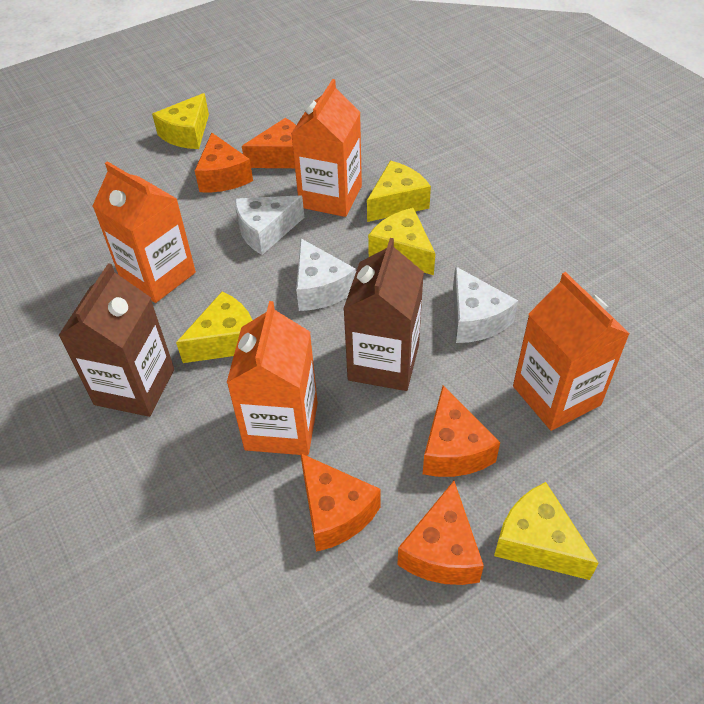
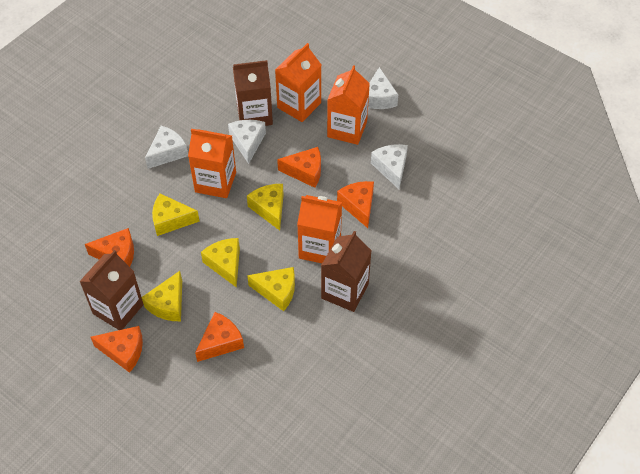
brown carton: [58,263,174,417] [343,238,424,391] = 2 -> [79,250,144,330] [233,60,273,126] [321,231,372,312] = 3
white cheese: [235,195,304,255] [296,239,356,311] [453,266,518,343] = 3 -> [145,126,188,169] [228,120,266,164] [368,67,398,109] [371,144,408,189] = 4

